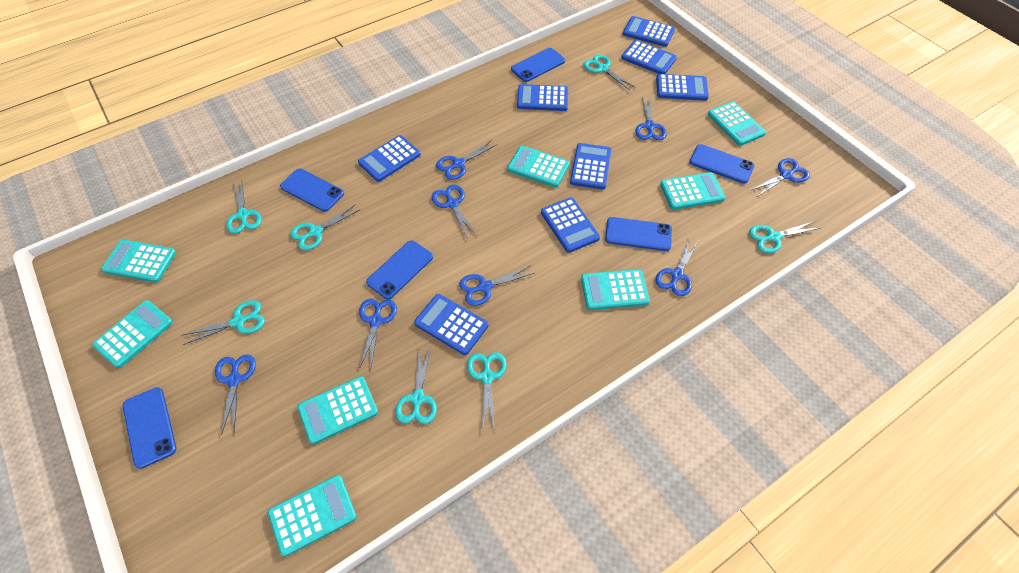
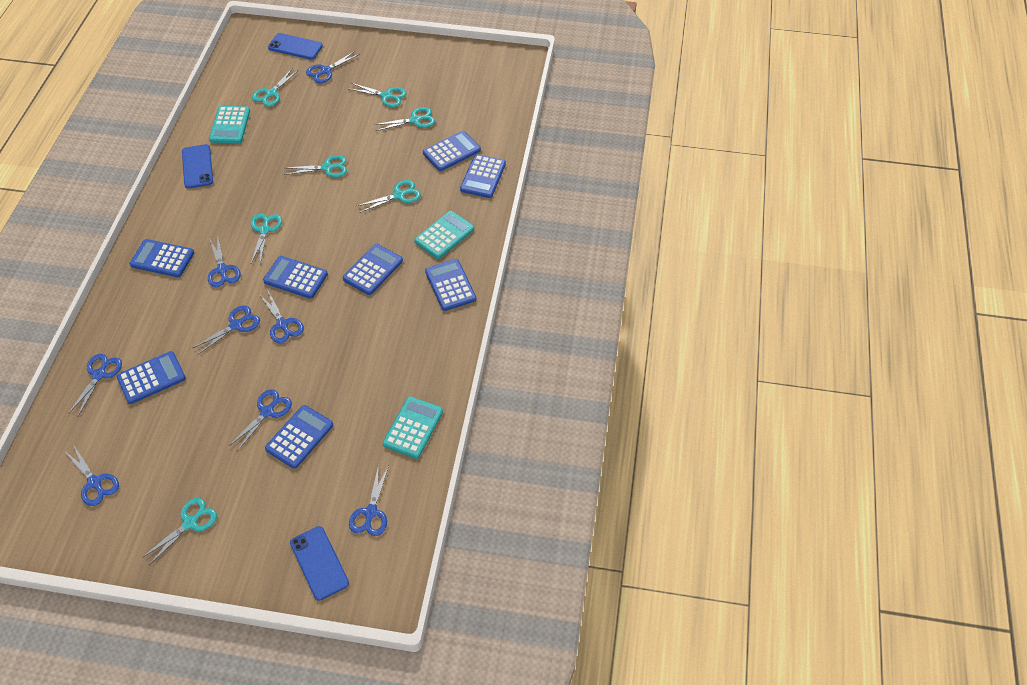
blue phone: [123,387,176,469] [280,168,344,212] [366,240,433,299] [511,48,565,82] [605,217,672,251] [689,144,755,184] = 6 -> [182,144,213,189] [268,33,323,60] [290,526,349,601] = 3
turquoise calculator: [92,300,173,368] [101,240,176,283] [268,475,357,556] [298,376,378,444] [507,146,570,187] [581,269,650,310] [660,172,725,210] [708,101,766,146] = 8 -> [209,106,250,143] [383,396,443,459] [414,211,474,259] = 3

